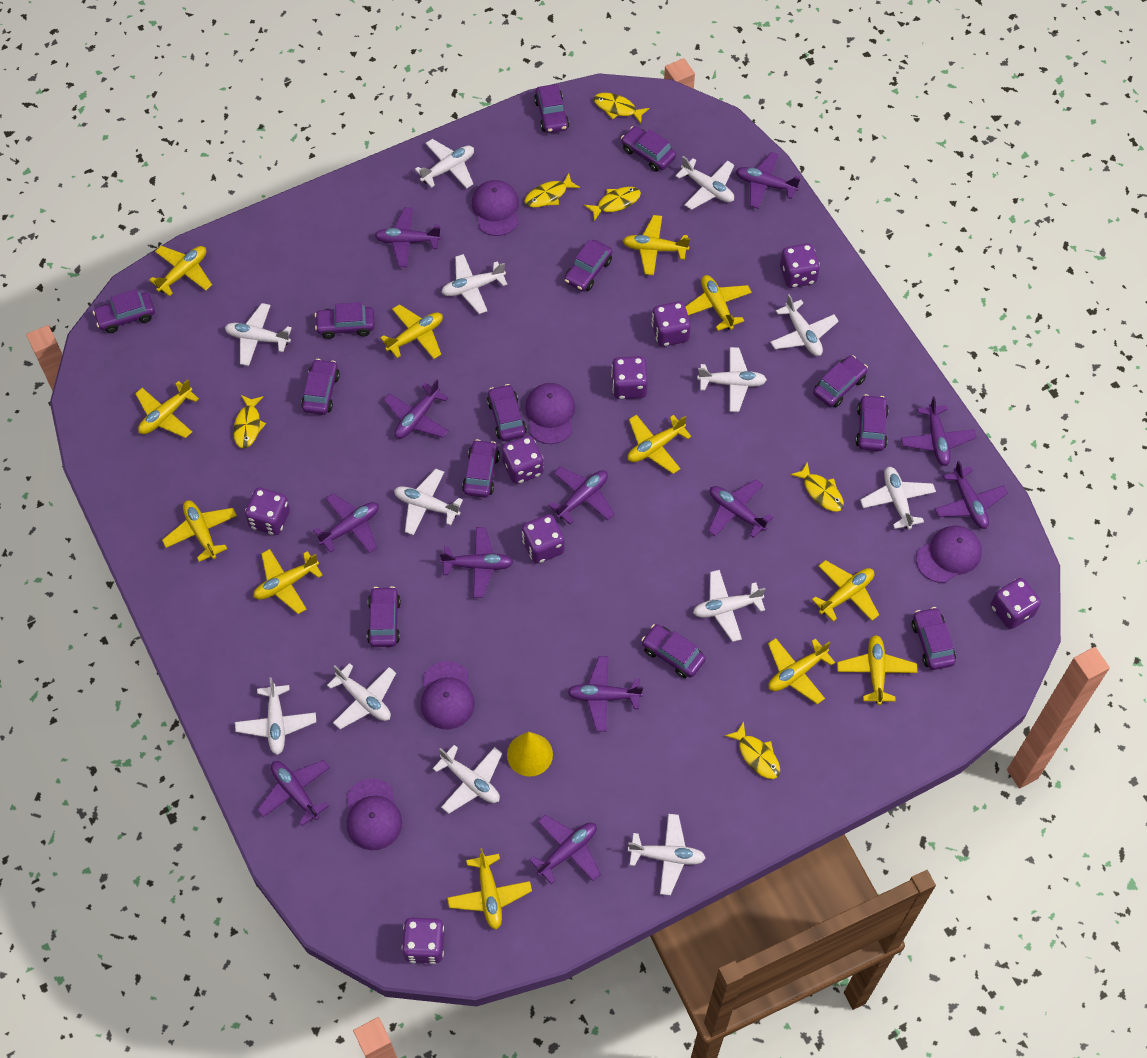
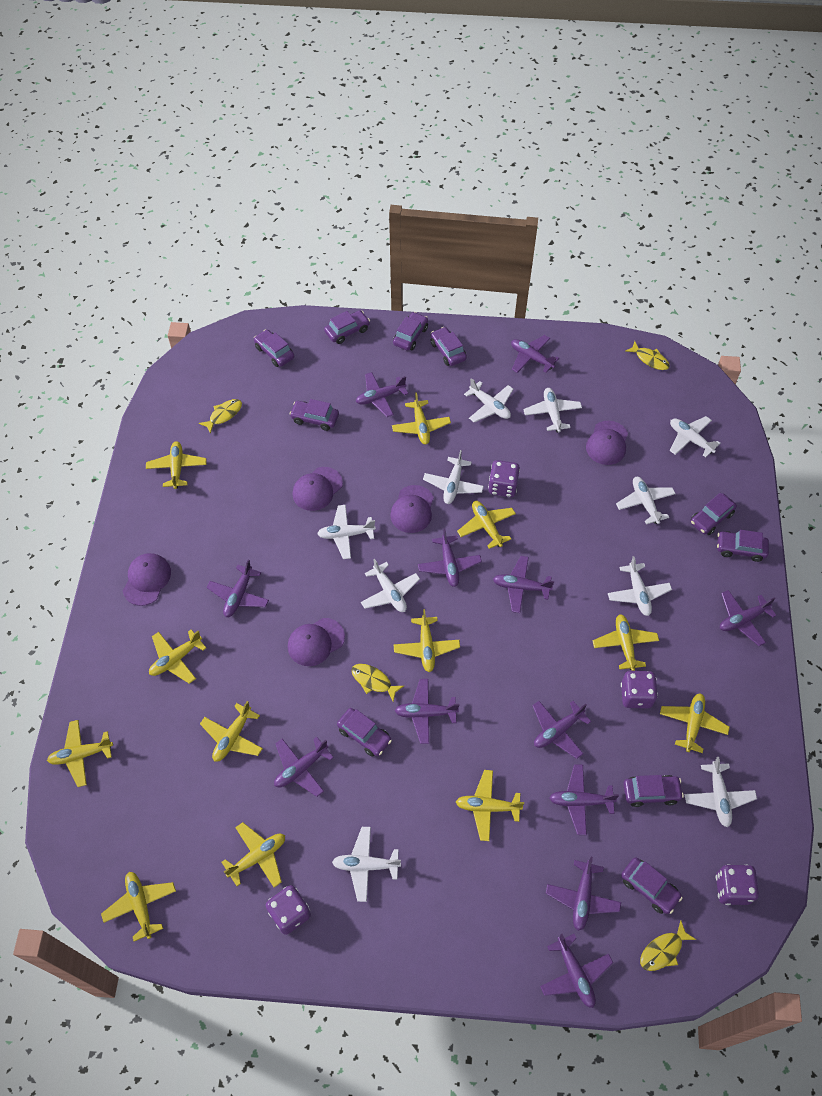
purple car: [93,289,155,333] [301,359,340,415] [315,302,375,339] [367,586,401,647] [462,439,500,498] [487,384,527,441] [534,84,569,133] [564,240,612,291] [621,126,676,172] [641,624,706,678] [813,355,868,407] [855,394,889,451] [912,607,956,670] = 13 -> [254,329,294,367] [290,399,339,431] [324,310,370,344] [337,708,392,757] [393,312,428,351] [431,327,467,366] [621,858,683,914] [623,775,684,807] [691,493,737,535] [717,530,769,562] = 10
purple dice: [245,487,290,535] [402,918,445,964] [502,436,544,484] [522,514,565,564] [611,356,648,399] [652,301,691,347] [780,243,820,288] [991,578,1041,629] = 8 -> [266,885,311,935] [488,460,520,497] [621,671,658,708] [716,864,759,905] = 4
white plane: [225,303,292,366] [235,677,316,755] [327,663,396,729] [394,469,463,535] [415,139,474,189] [433,745,502,814] [441,254,507,314] [628,814,706,896] [676,156,734,210] [693,570,765,642] [697,347,767,412] [770,294,839,356] [860,467,936,529] = 13 -> [317,505,376,559] [332,827,401,902] [361,559,420,612] [423,450,484,504] [464,378,513,423] [523,388,582,432] [608,556,672,616] [616,477,676,524] [669,416,720,457] [685,757,757,827] = 10
yellow cone: [507,732,553,777] = 1 -> none = 0
yellow fish: [233,395,266,449] [525,173,580,208] [584,187,641,221] [594,93,649,124] [725,721,780,779] [790,462,844,512] = 6 -> [199,399,242,434] [351,664,404,702] [625,341,670,370] [640,920,696,971] = 4

